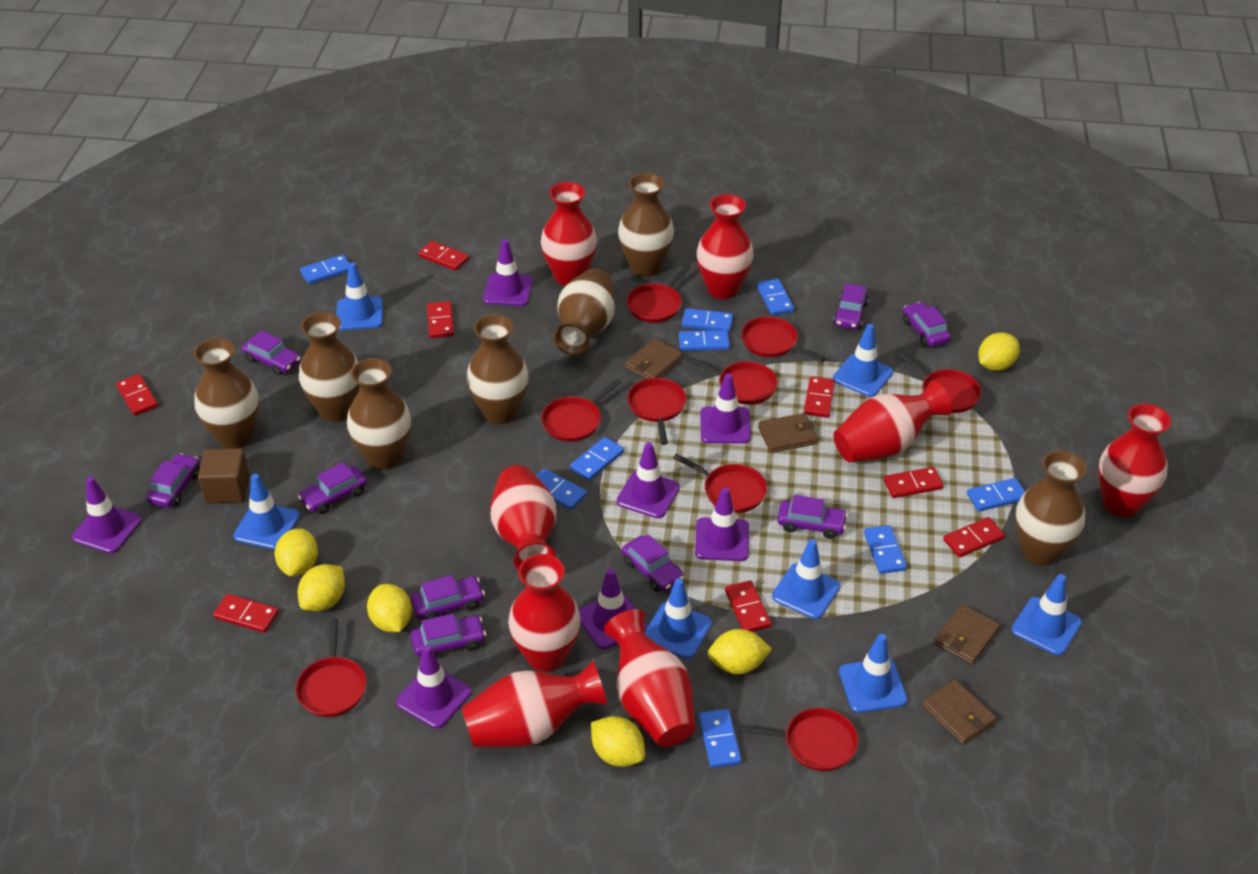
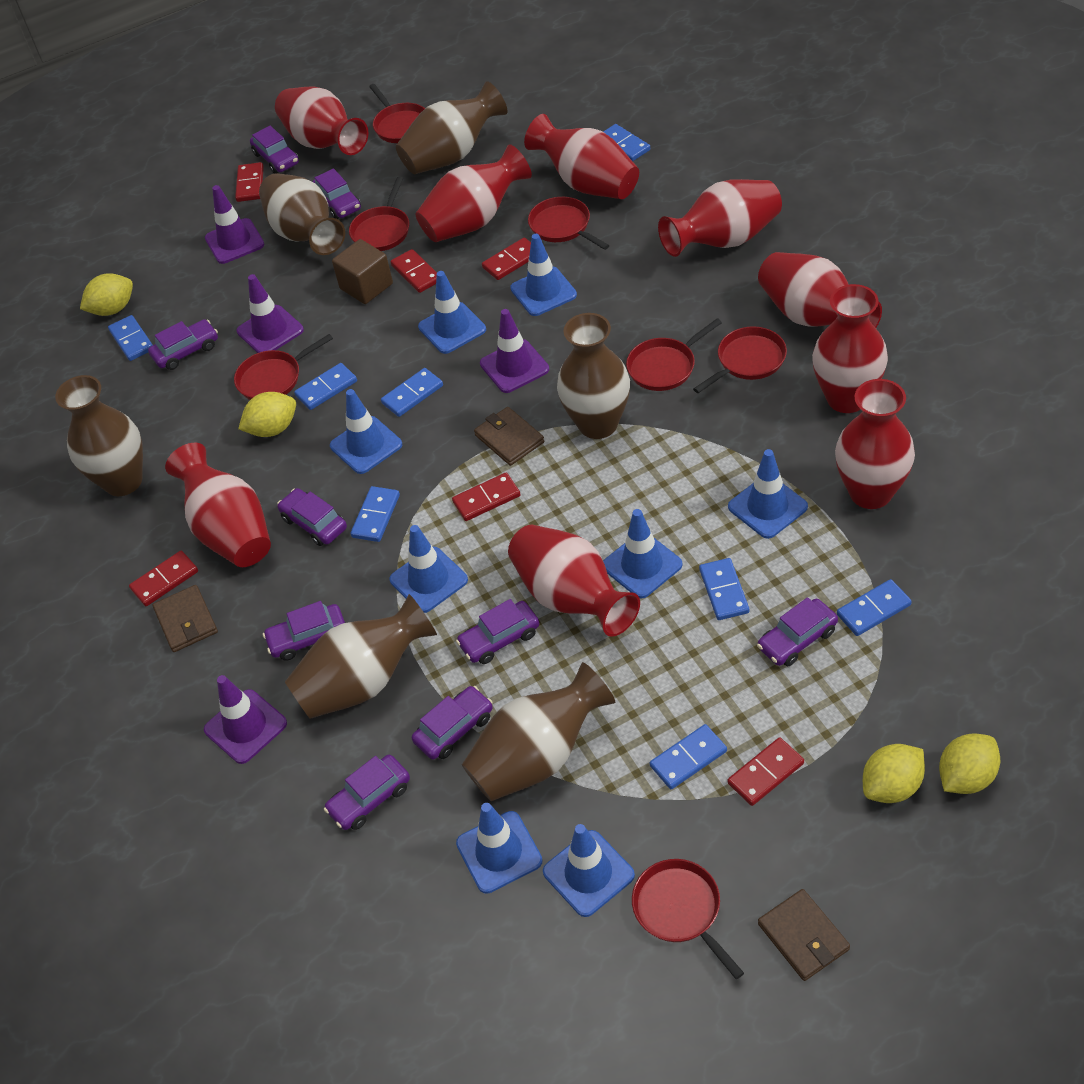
blue domino: [300,255,349,284] [536,469,587,510] [570,437,624,481] [679,330,730,351] [682,308,733,332] [699,709,742,768] [757,279,794,315] [864,525,907,574] [967,478,1025,512] = 9 -> [108,315,153,361] [294,363,357,410] [350,486,400,542] [381,368,443,417] [603,124,650,161] [650,724,727,789] [699,558,749,620] [837,579,912,636] = 8
blue traffic cone: [234,474,300,550] [336,263,383,330] [644,578,712,659] [772,539,841,619] [833,324,893,397] [839,634,908,713] [1011,574,1082,655] = 7 -> [330,389,402,474] [389,525,468,613] [418,271,486,354] [456,803,543,894] [510,234,577,316] [543,824,635,917] [603,509,683,598] [728,449,808,539] = 8
brown vase: [194,338,259,449] [299,312,360,422] [347,358,411,470] [466,314,529,424] [554,269,615,355] [618,173,674,277] [1015,451,1087,565] = 7 -> [55,375,143,496] [259,173,345,255] [285,594,437,719] [396,81,508,174] [462,662,615,801] [557,313,630,439] = 6
brown wallet: [625,338,683,379] [758,413,818,453] [922,679,997,745] [934,604,1000,665] = 4 -> [153,585,218,652] [474,407,544,466] [758,889,850,981] = 3
purple traffic cone: [72,476,142,553] [396,645,472,728] [483,239,533,306] [578,568,646,649] [617,442,680,518] [695,487,749,561] [700,373,751,444] = 7 -> [204,675,287,764] [205,185,264,264] [237,274,304,353] [480,309,549,393] = 4
red domino: [116,374,158,416] [213,594,279,633] [418,241,469,271] [427,301,454,338] [725,580,772,632] [804,377,835,418] [884,467,944,498] [943,517,1005,557] = 8 -> [129,551,198,606] [235,162,264,202] [391,249,437,293] [452,473,521,521] [482,237,531,280] [728,737,804,806] = 6
red pan: [296,618,366,717] [541,379,621,442] [626,264,691,323] [627,378,686,445] [673,453,767,513] [686,356,778,405] [739,708,859,771] [741,316,825,363] [898,352,982,413] = 9 -> [234,334,333,400] [349,177,410,251] [369,84,425,143] [528,197,610,250] [626,318,722,391] [632,859,744,979] [693,326,787,393] = 7
red vase: [462,661,607,747] [490,465,556,570] [508,554,581,672] [541,182,597,286] [604,609,696,747] [697,194,753,299] [833,380,952,462] [1098,404,1171,517] = 8 -> [165,443,271,567] [275,86,368,155] [416,144,532,242] [508,525,640,637] [524,114,639,199] [658,179,782,257] [758,252,882,328] [812,284,888,413] [835,379,915,509] = 9
yellow lemon: [275,528,318,577] [298,564,345,611] [367,584,412,632] [591,716,645,767] [708,629,772,674] [978,332,1020,371] = 6 -> [80,273,133,316] [238,392,296,437] [863,744,925,803] [939,733,1000,794] = 4

